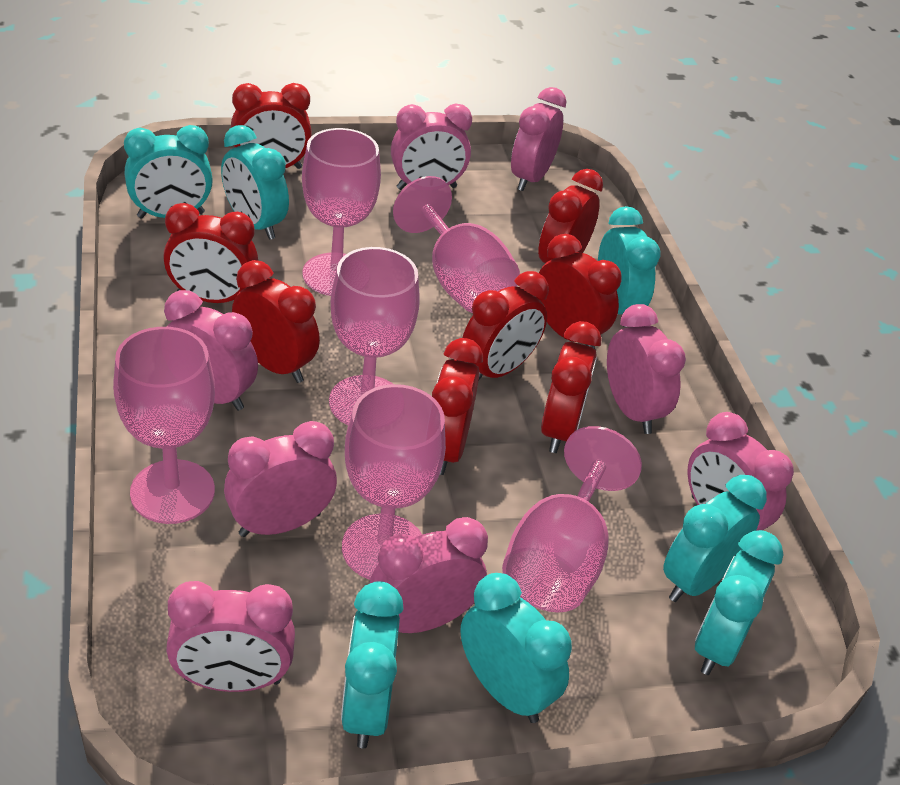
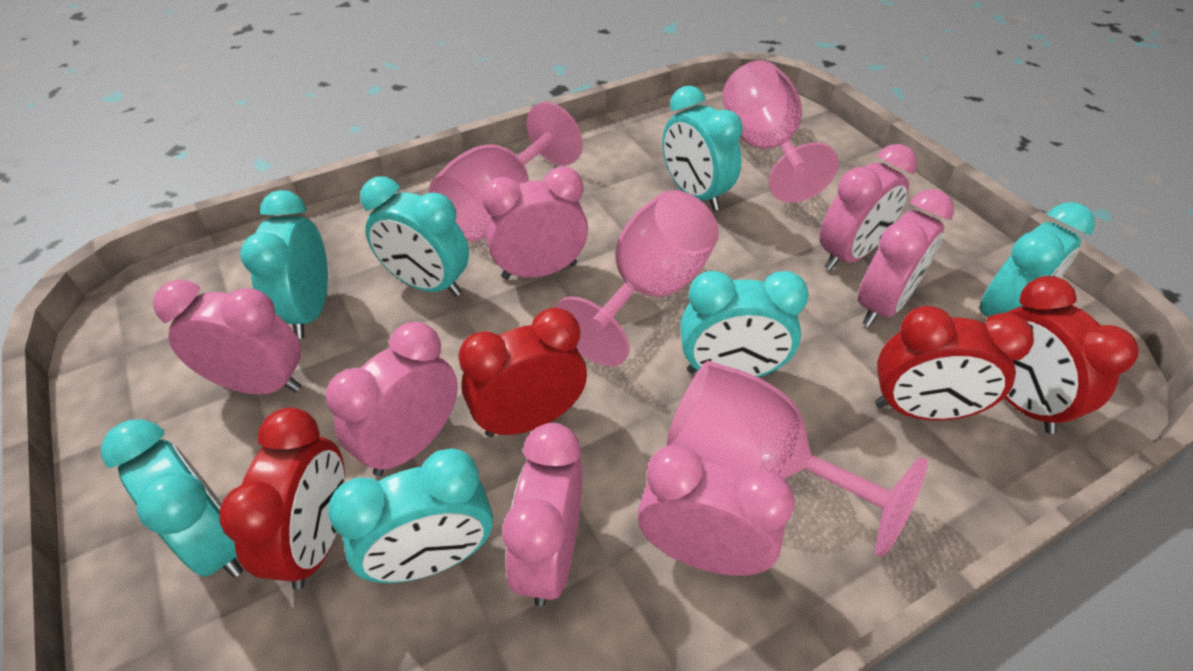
pink clock: [164,290,258,411] [166,581,295,692] [224,421,337,537] [369,517,488,633] [391,103,472,190] [511,87,567,191] [607,304,686,434] [687,412,794,531] = 8 -> [153,280,301,395] [326,322,458,476] [482,166,588,280] [502,423,583,606] [637,445,794,576] [819,144,917,270] [858,189,954,327] = 7
pink goblet: [113,327,215,524] [302,128,381,296] [329,247,420,425] [342,384,446,580] [393,176,520,313] [502,426,642,612] = 6 -> [429,102,583,241] [555,190,719,367] [667,361,928,557] [722,60,839,203] = 4
red clock: [163,203,258,303] [231,83,312,169] [232,260,320,383] [432,338,483,475] [463,271,549,380] [536,234,622,349] [538,169,603,264] [541,321,601,453] = 8 -> [219,408,345,590] [458,308,587,437] [875,306,1034,421] [1005,276,1138,434] = 4

